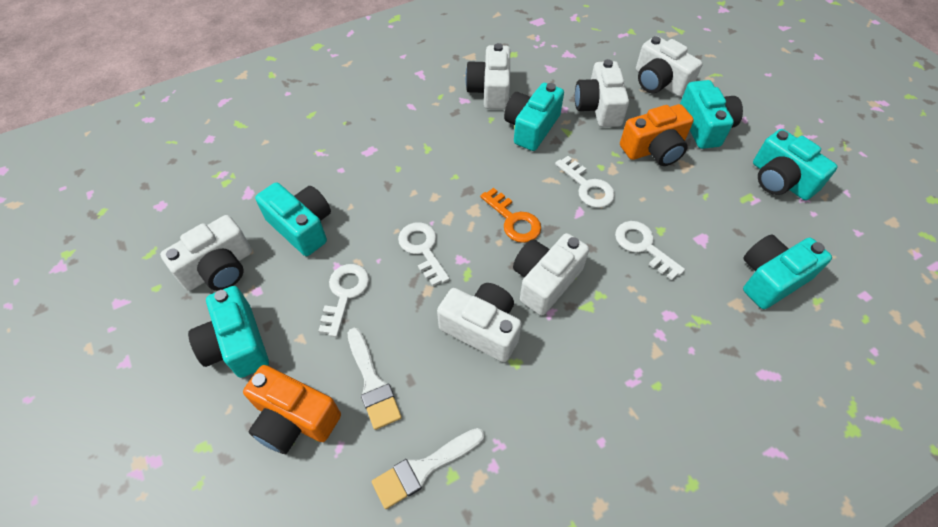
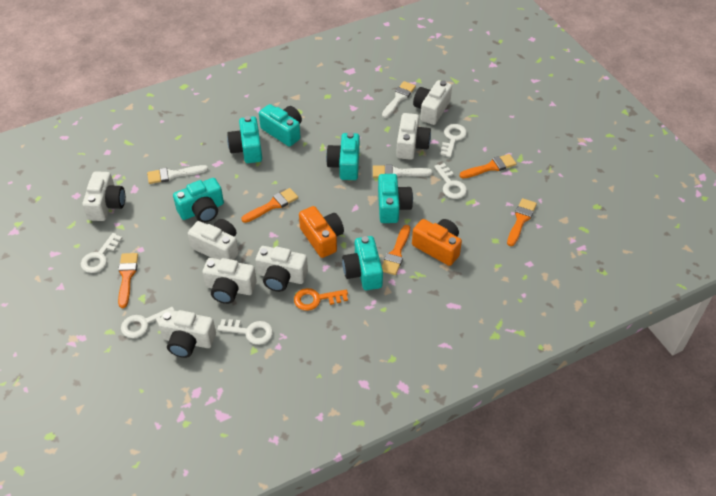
orange brush: none = 0 -> [118,253,138,308] [241,188,298,223] [382,225,410,275] [460,154,517,179] [507,198,537,246] = 5
white brush: [348,328,402,430] [371,428,484,509] = 2 -> [147,165,208,184] [373,165,433,178] [382,81,416,118] = 3
white camera: [160,215,252,291] [437,283,522,362] [465,43,510,110] [513,233,589,315] [575,59,629,127] [636,36,703,97] = 6 -> [83,171,125,221] [158,309,216,358] [188,219,239,260] [202,258,257,304] [256,246,308,292] [396,113,431,160] [413,80,452,125] = 7
white key: [319,264,369,337] [398,222,450,286] [555,156,615,208] [615,221,685,280] = 4 -> [81,233,122,273] [121,307,175,338] [217,319,273,345] [434,163,467,199] [440,124,467,157] = 5

